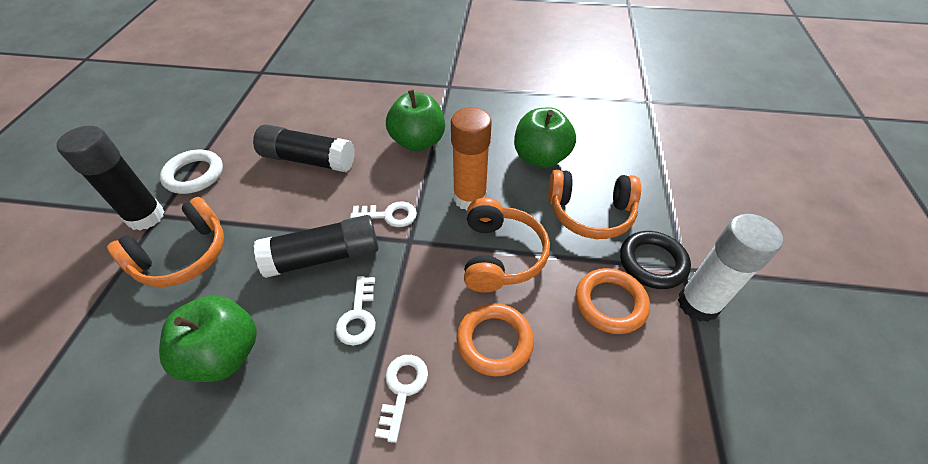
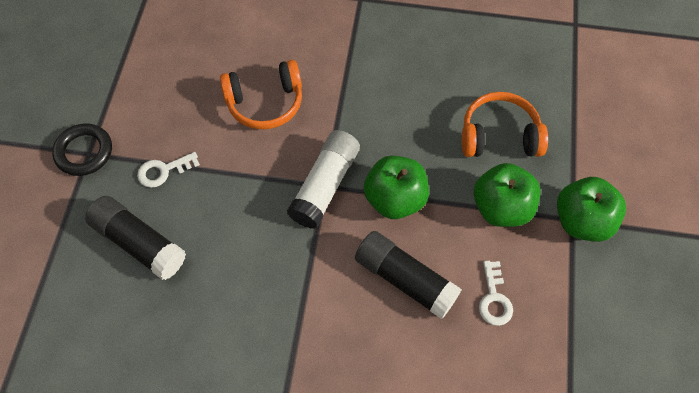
black glue stick: [56,126,165,231] [253,124,355,172] [254,215,379,278] = 3 -> [85,196,186,280] [355,231,462,319] = 2
orange glue stick: [451,107,492,210] = 1 -> none = 0
orange headphones: [107,197,224,287] [464,198,550,292] [548,170,641,239] = 3 -> [220,60,302,130] [462,92,548,157] = 2
orange ring: [456,303,534,377] [575,268,650,334] = 2 -> none = 0
white key: [336,276,376,345] [350,202,417,227] [375,355,428,443] = 3 -> [137,152,200,188] [479,261,513,326] = 2
white ring: [160,150,223,194] = 1 -> none = 0

